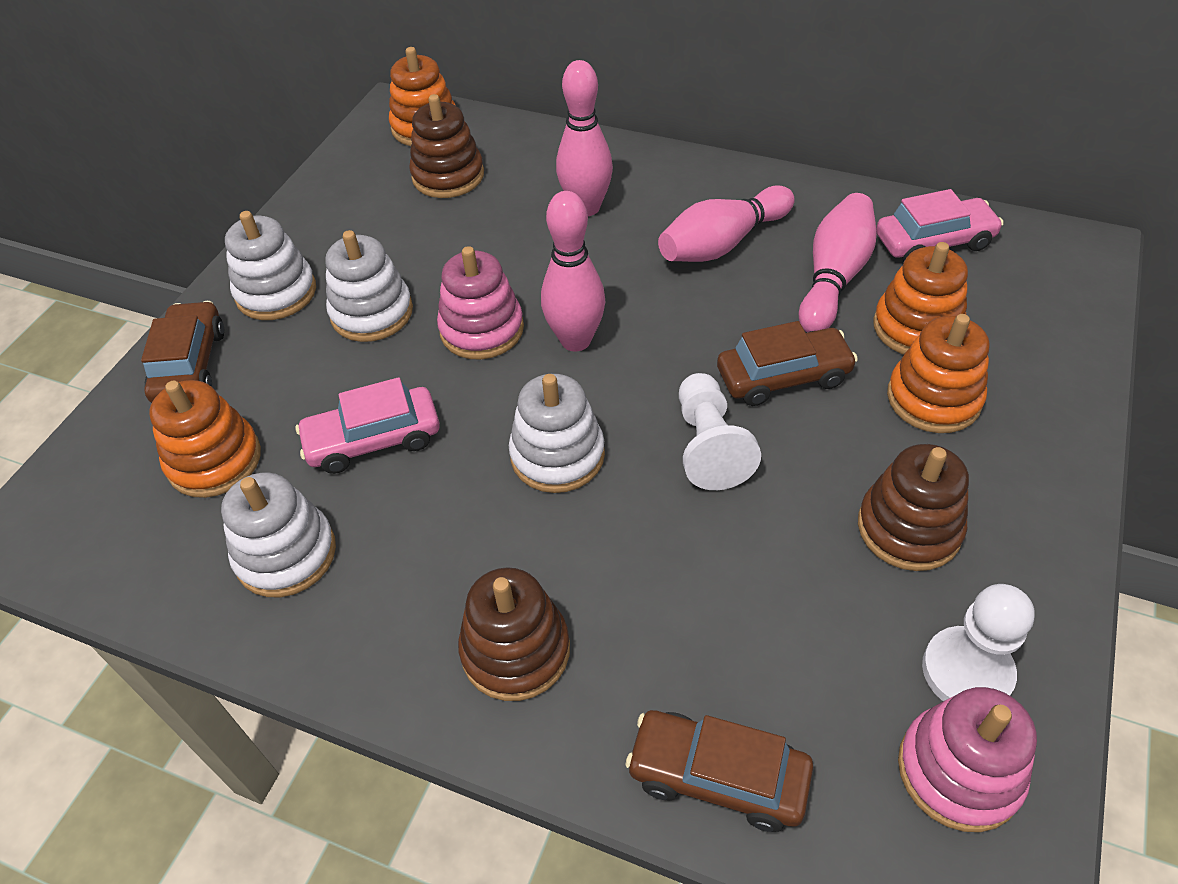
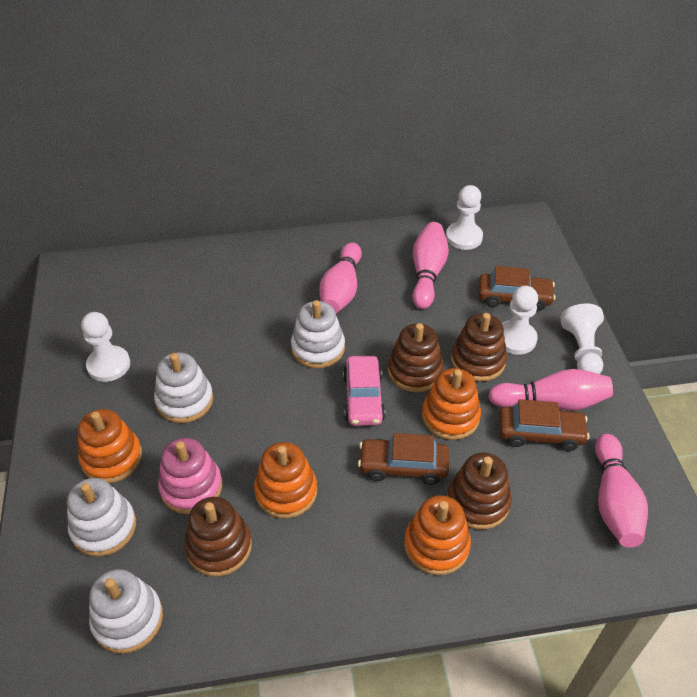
brown stacking toy: [409,94,484,198] [458,567,570,701] [858,444,969,571] = 3 -> [184,497,252,577] [388,323,444,392] [447,452,512,530] [451,313,507,382] = 4
pink car: [296,377,440,474] [876,189,1004,261] = 2 -> [343,356,385,426] = 1
pink stacking toy: [437,246,524,360] [898,687,1037,832] = 2 -> [158,438,222,514] = 1
white pawn: [679,373,761,490] [922,584,1035,701] = 2 -> [81,312,130,382] [446,185,483,250] [502,286,538,355] [560,304,604,374] = 4

